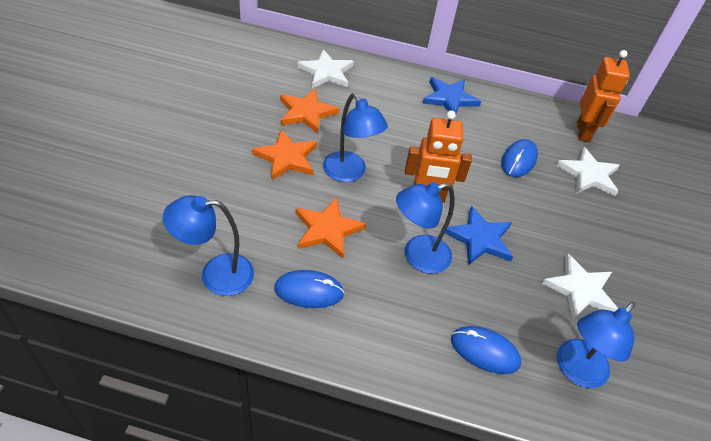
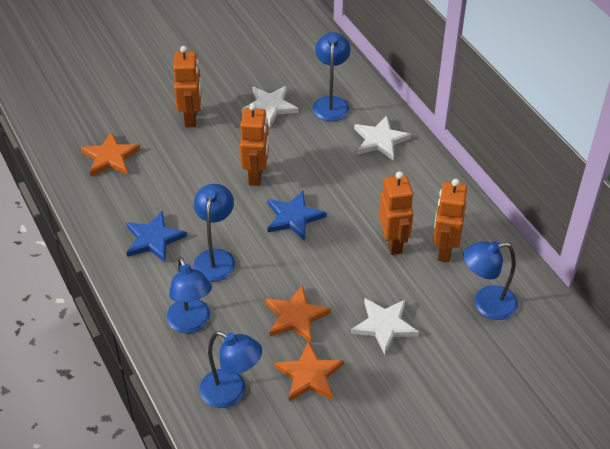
blue lamp: [163,195,254,296] [323,93,388,182] [396,182,455,274] [557,302,635,388] = 4 -> [167,257,212,333] [193,184,235,282] [200,331,262,408] [313,32,351,121] [463,241,518,320] = 5
blue mouse: [274,270,345,308] [451,326,521,374] [501,139,538,177] = 3 -> none = 0
orange robot: [405,110,472,203] [577,50,630,142] = 2 -> [173,46,202,127] [240,103,269,186] [379,171,414,255] [433,179,467,262] = 4

